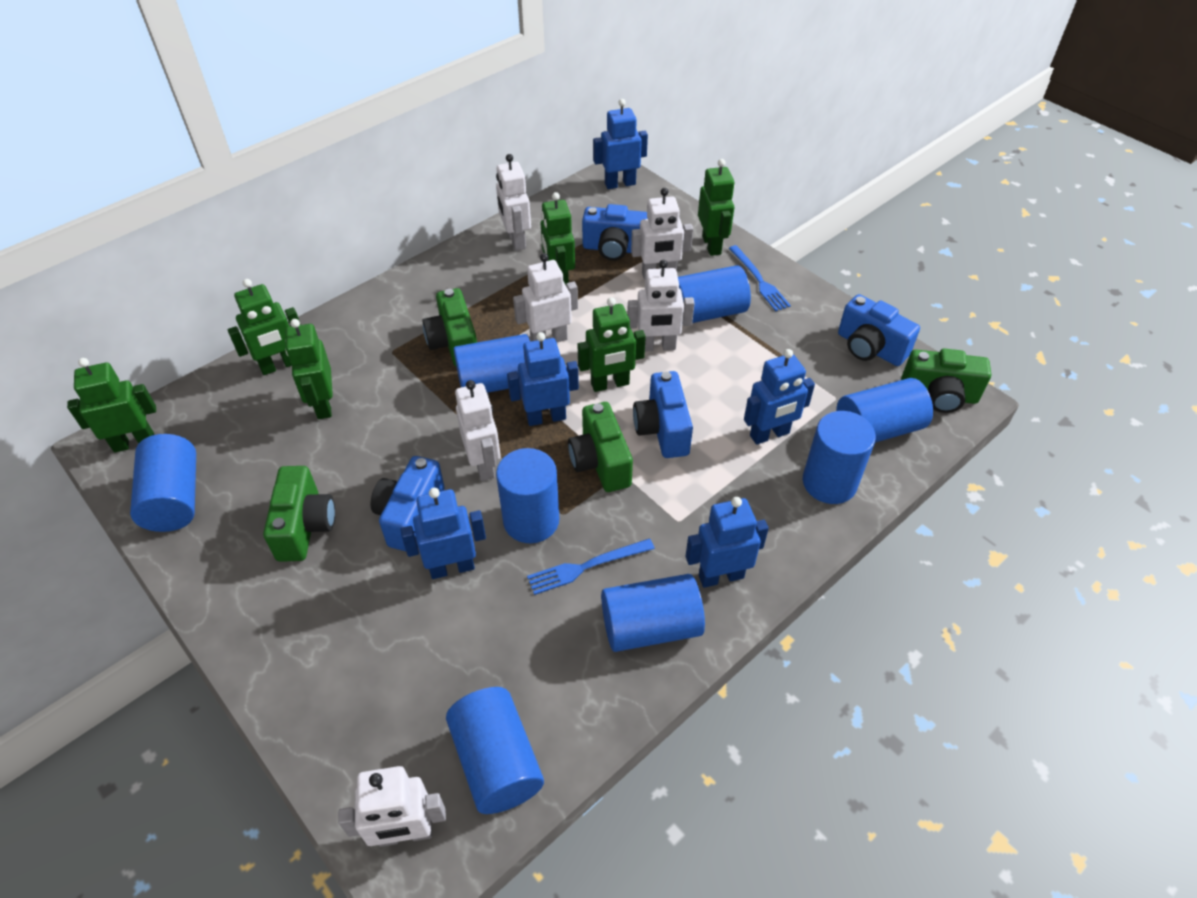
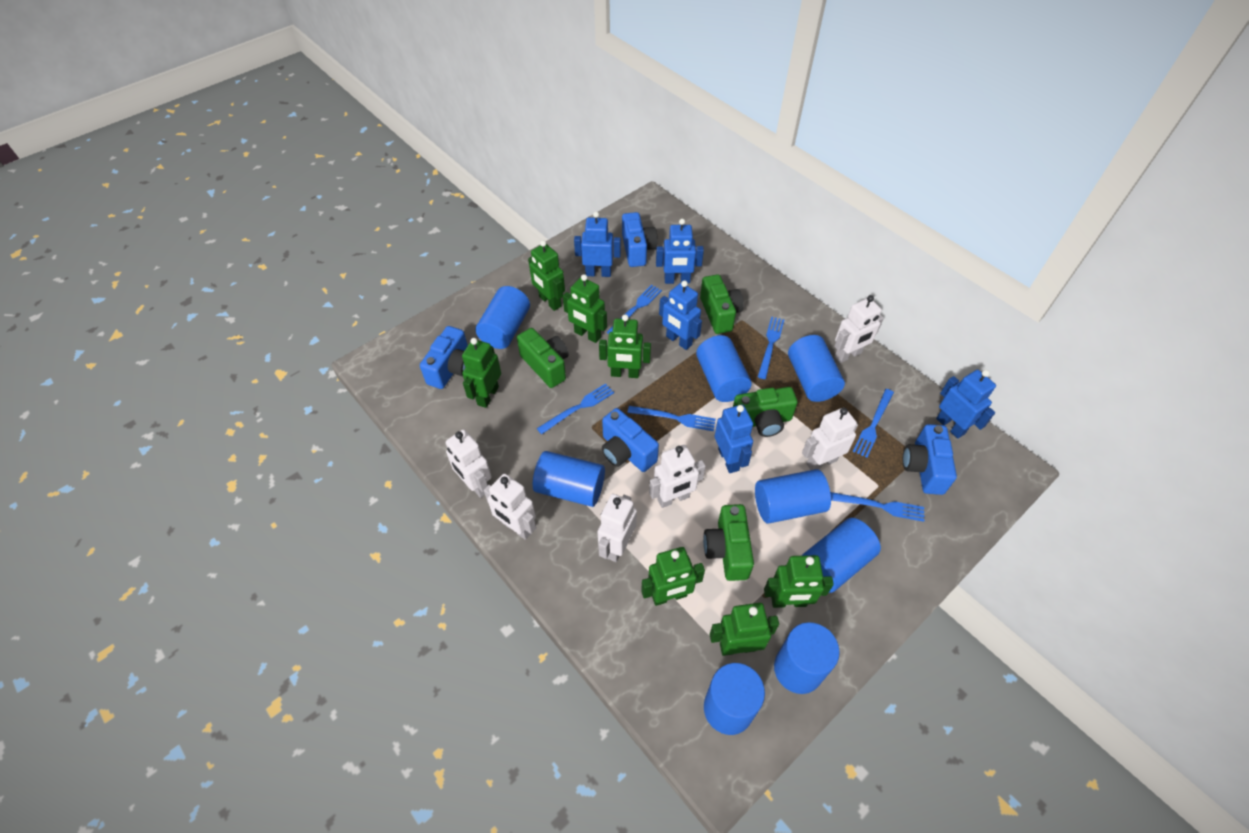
blue fork: [527,538,655,595] [728,245,791,311] = 2 -> [537,383,614,434] [607,285,662,334] [627,406,716,431] [758,317,784,379] [830,492,924,522] [853,389,894,458] = 6
green robot: [67,358,156,453] [228,279,301,375] [285,319,333,419] [541,192,575,285] [578,297,646,392] [698,159,735,256] = 6 -> [462,338,501,408] [528,240,565,311] [563,274,607,343] [599,314,651,378] [641,547,705,606] [710,603,779,656] [764,555,834,608] = 7

